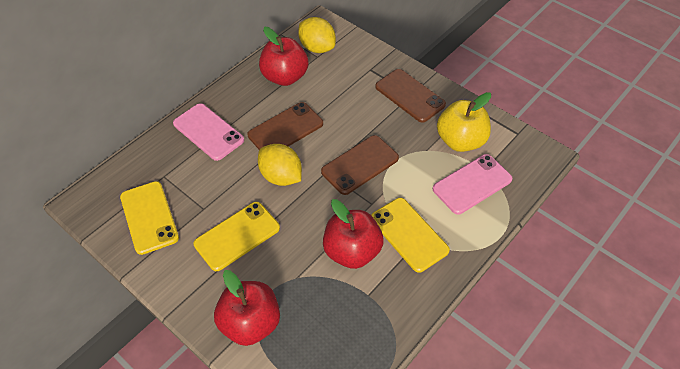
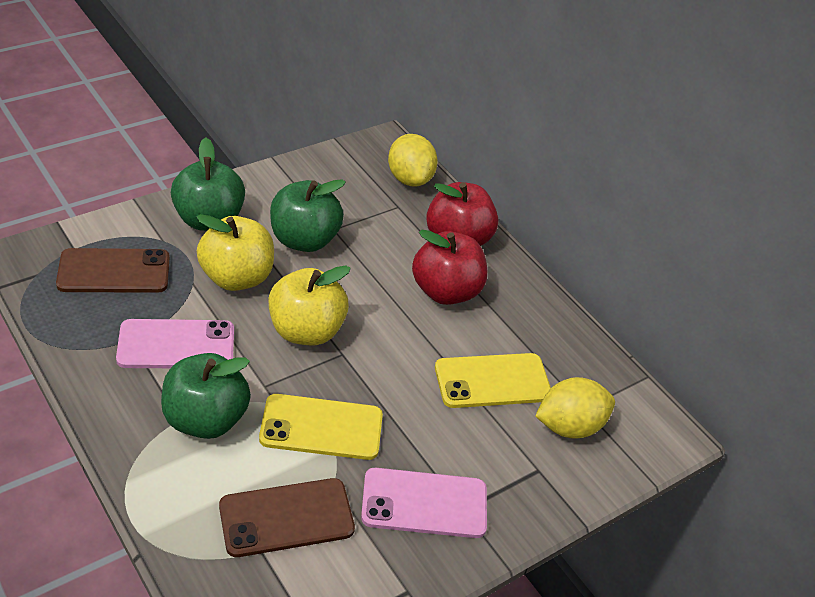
brown phone: [247,102,323,150] [321,135,399,195] [375,69,446,123] = 3 -> [56,248,170,293] [219,478,355,557] = 2
green apple: none = 0 -> [161,353,251,439] [171,138,245,231] [270,179,346,252] = 3
red apple: [214,270,280,346] [259,27,308,86] [323,199,384,269] = 3 -> [412,230,487,305] [426,182,498,246] = 2
yellow apple: [437,92,491,152] = 1 -> [196,214,274,291] [268,265,351,345] = 2
yellow phone: [120,181,179,255] [193,202,280,271] [371,198,450,273] = 3 -> [259,394,383,460] [435,353,551,408] = 2

